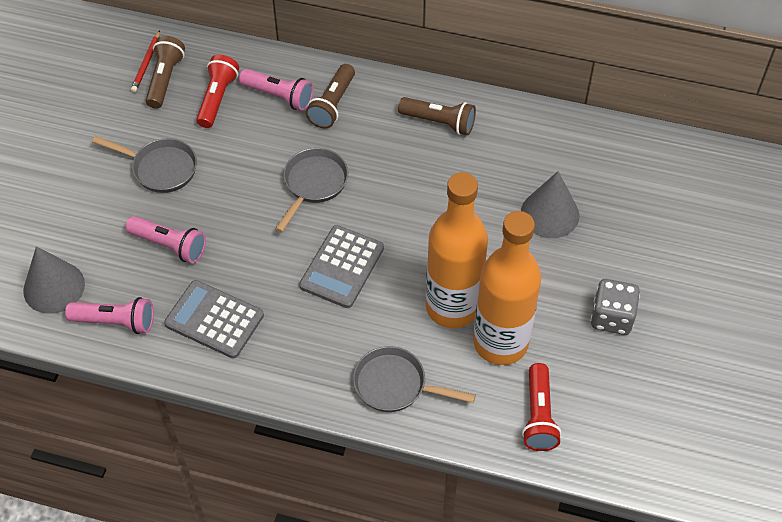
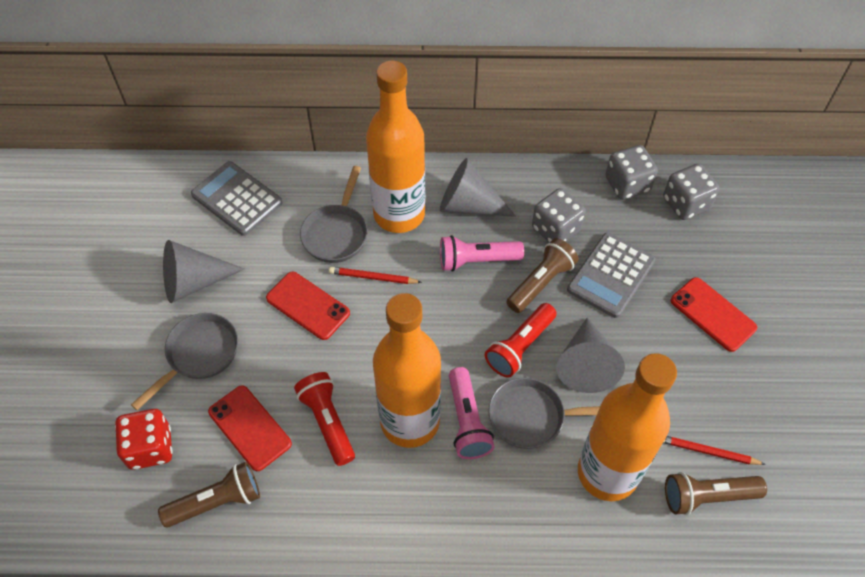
grey cone: [23,246,85,314] [521,171,579,238] = 2 -> [163,240,244,303] [440,158,516,217] [556,318,625,393] = 3
grey dice: [591,279,640,335] = 1 -> [532,188,586,243] [605,145,658,200] [663,164,719,220] = 3
orange bottle: [426,172,488,328] [473,211,541,365] = 2 -> [366,61,426,233] [373,293,441,448] [578,353,677,501] = 3
pink flashlight: [65,297,154,334] [125,216,206,263] [239,69,314,111] = 3 -> [440,235,524,272] [449,367,494,459] = 2
red dice: none = 0 -> [115,409,173,470] = 1
red pencil: [131,30,160,92] = 1 -> [329,267,422,284] [663,436,766,465] = 2
red phone: none = 0 -> [208,385,292,471] [266,272,350,340] [671,277,757,352] = 3

